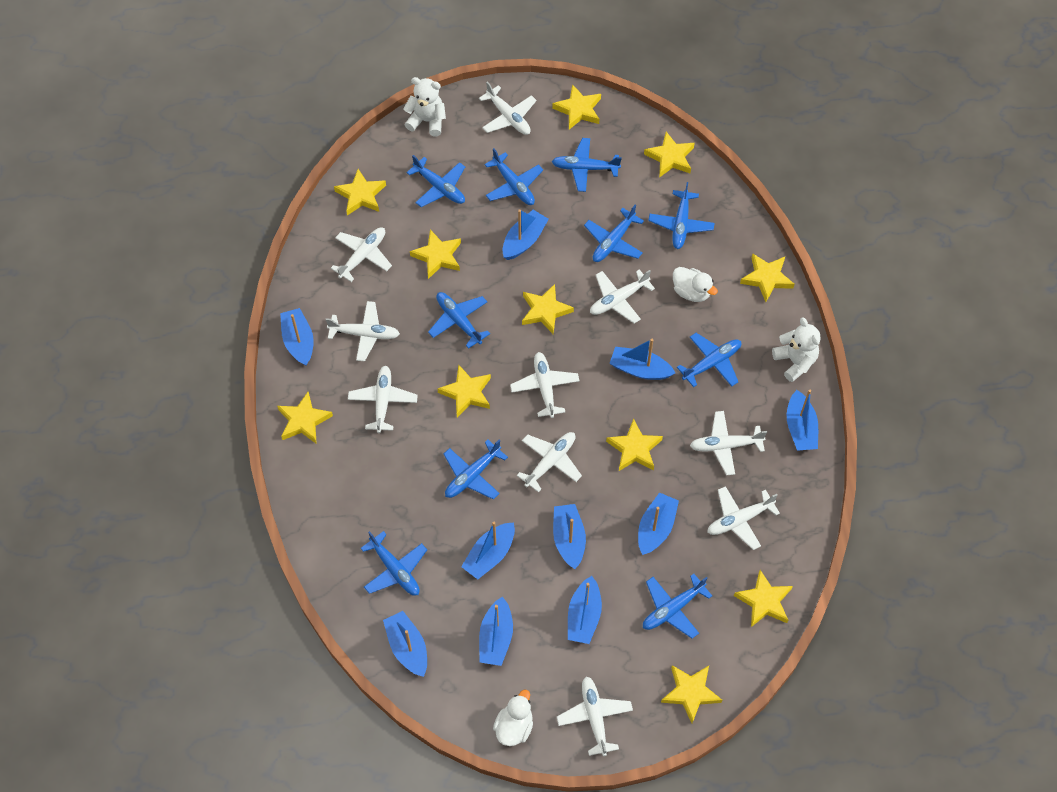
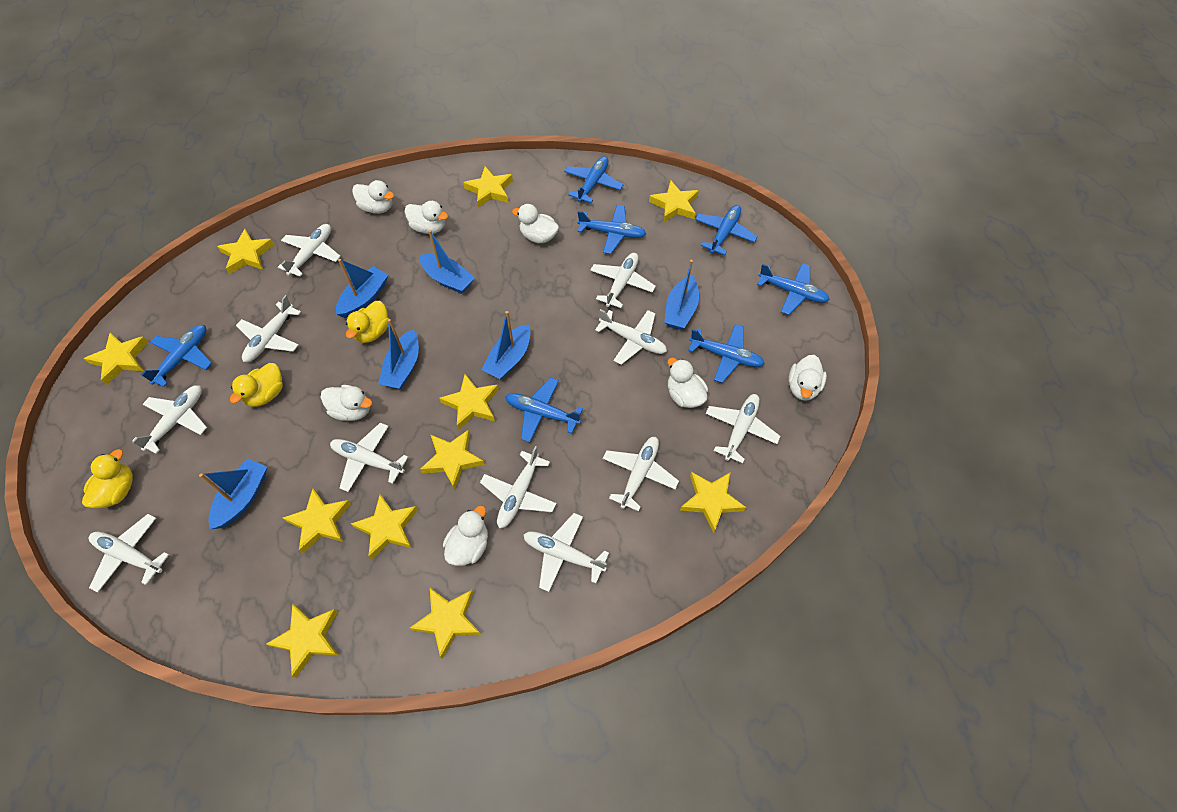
blue boat: [280,308,314,366] [383,611,427,677] [461,521,515,580] [479,596,513,666] [502,209,549,260] [553,504,586,569] [568,576,602,644] [609,339,675,380] [638,492,679,555] [787,390,818,451] = 10 -> [199,459,267,529] [336,259,389,318] [378,319,419,389] [419,230,475,294] [481,311,530,380] [664,260,699,330] = 6
blue plane: [361,531,427,596] [407,155,465,207] [428,292,490,349] [444,440,508,500] [484,148,543,205] [552,138,622,192] [584,205,644,262] [643,574,712,639] [648,182,715,249] [677,333,741,387] = 10 -> [141,325,212,387] [505,377,583,442] [564,156,623,203] [577,205,646,254] [688,324,765,383] [695,205,758,255] [757,263,830,315] = 7
white duck: [493,690,533,746] [673,267,718,302] = 2 -> [321,385,372,421] [352,180,394,214] [404,201,448,234] [443,505,488,566] [512,204,559,243] [668,358,708,408] [788,355,827,401] = 7
white plane: [326,301,400,361] [331,227,392,282] [348,366,418,433] [479,81,537,135] [510,352,580,418] [517,432,582,492] [557,676,633,756] [590,269,655,323] [690,411,767,476] [707,486,780,550] = 10 -> [88,514,169,592] [132,385,207,454] [236,295,301,362] [278,224,341,277] [330,423,408,492] [480,446,556,528] [523,513,609,592] [590,253,656,308] [595,309,667,365] [603,437,679,512] [705,394,780,464] = 11
white teddy bear: [403,77,446,136] [772,317,820,382] = 2 -> none = 0
yellow duck: none = 0 -> [82,449,133,509] [230,363,283,407] [346,301,389,343] = 3

